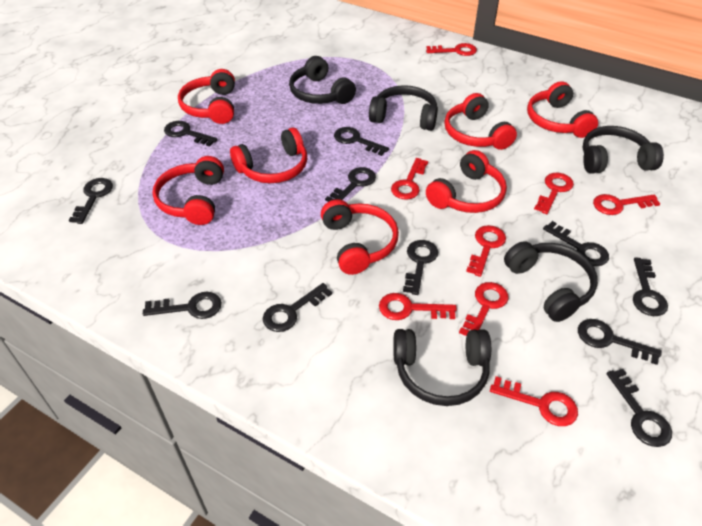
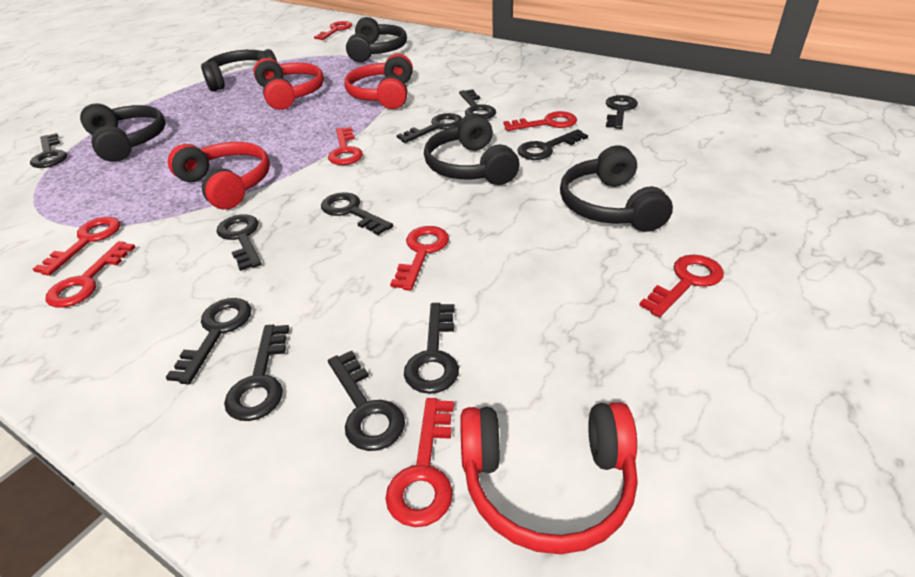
red headphones: [153,156,224,225] [178,69,235,124] [230,127,307,183] [321,199,399,275] [426,150,507,213] [444,93,517,150] [527,81,598,138] = 7 -> [168,142,270,209] [253,58,324,110] [344,54,413,109] [460,402,638,554] = 4

